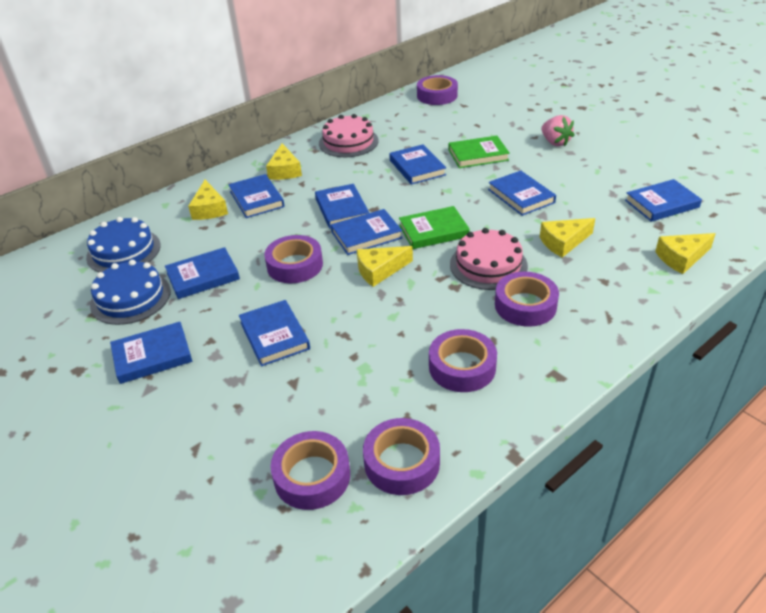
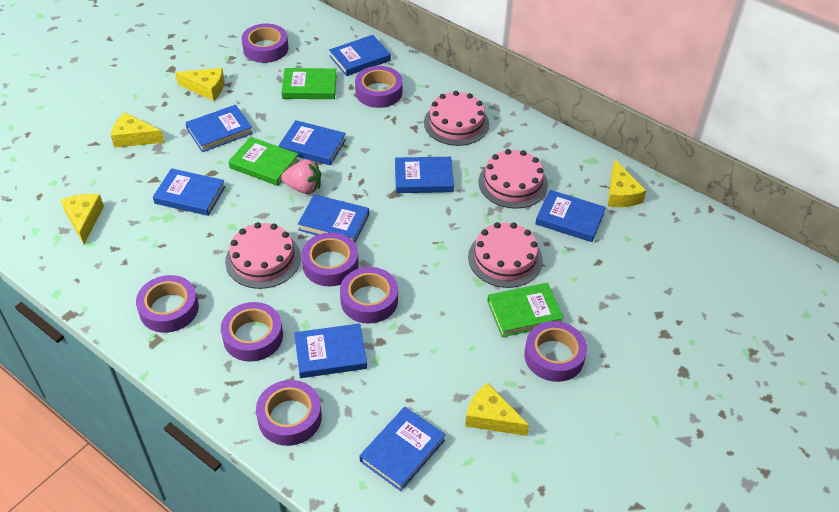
blue cake: [86,217,161,272] [90,260,171,325] = 2 -> none = 0
green book: [399,206,470,249] [449,136,510,168] = 2 -> [228,137,299,186] [281,68,337,99] [487,283,564,337] = 3
pink cake: [319,114,379,157] [450,228,528,290] = 2 -> [225,222,301,289] [424,91,489,146] [468,222,543,288] [478,149,548,209] = 4
purple tape: [264,235,323,283] [271,431,350,510] [363,418,440,495] [417,75,458,105] [429,329,497,392] [495,272,559,327] = 6 -> [136,275,199,333] [221,302,283,362] [242,24,289,63] [256,380,322,446] [302,232,359,286] [340,267,398,323] [355,66,403,108] [524,321,587,382] = 8

